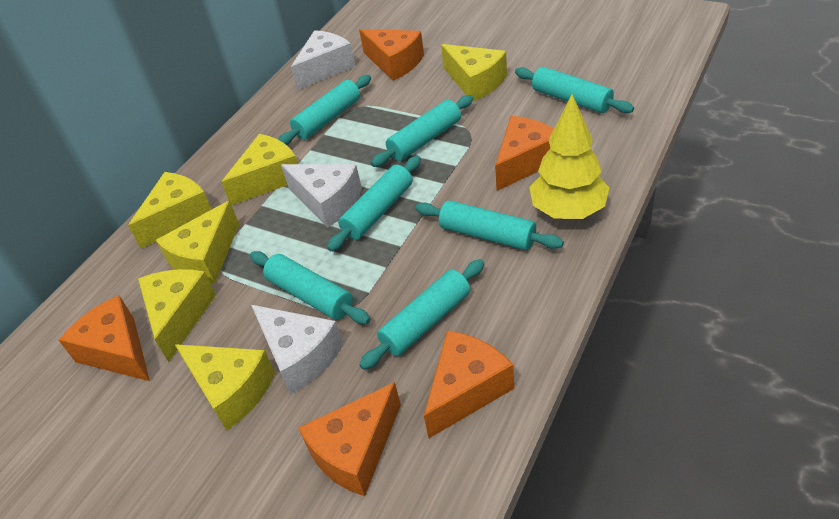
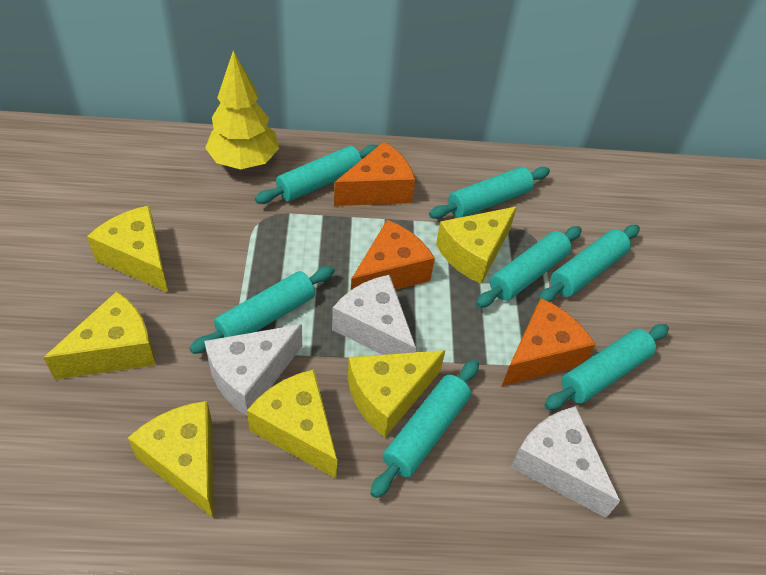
orange cheese: [59,295,150,381] [298,382,401,496] [359,29,424,81] [424,330,515,438] [495,116,554,191] = 5 -> [334,142,415,206] [351,220,435,290] [502,298,596,386] = 3

